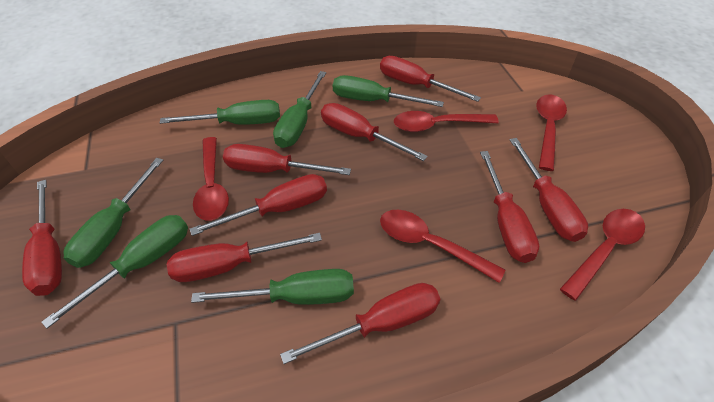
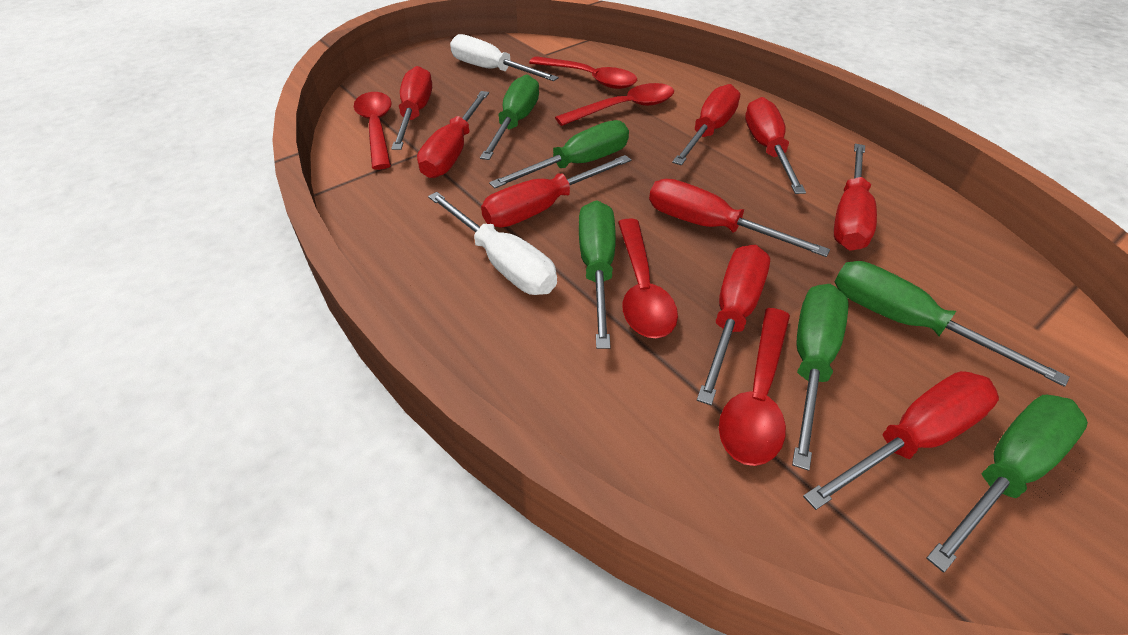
white screwdriver: none = 0 -> [428,192,557,295] [450,34,559,81] = 2

